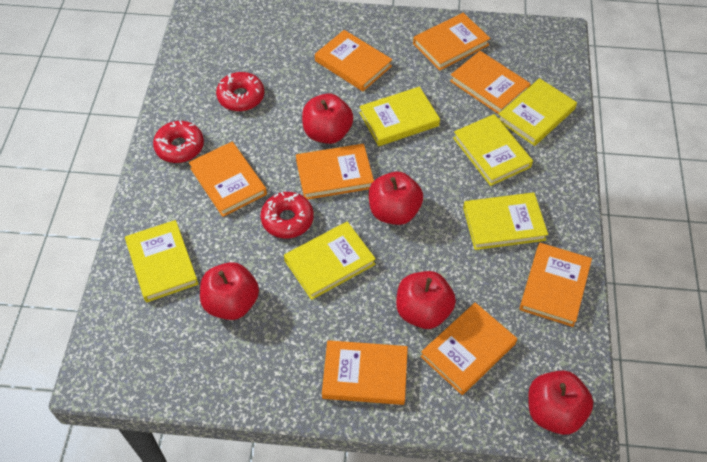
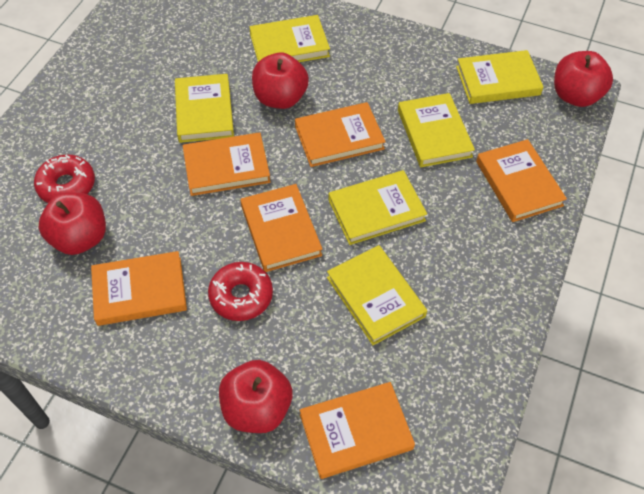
orange book: [189,142,267,217] [296,144,374,200] [315,30,392,91] [322,340,408,405] [413,13,490,71] [420,302,517,395] [450,51,531,114] [519,243,592,327] = 8 -> [91,251,187,326] [183,133,270,196] [241,184,322,272] [295,102,386,167] [300,382,415,479] [476,139,567,222] = 6
red apple: [200,262,259,320] [302,93,353,144] [369,172,423,225] [396,271,456,329] [528,370,593,435] = 5 -> [39,193,106,255] [219,360,292,433] [252,53,309,109] [554,51,613,107] = 4
red donut: [153,121,204,163] [216,72,264,111] [261,192,314,238] = 3 -> [34,154,95,203] [208,262,273,321] = 2

